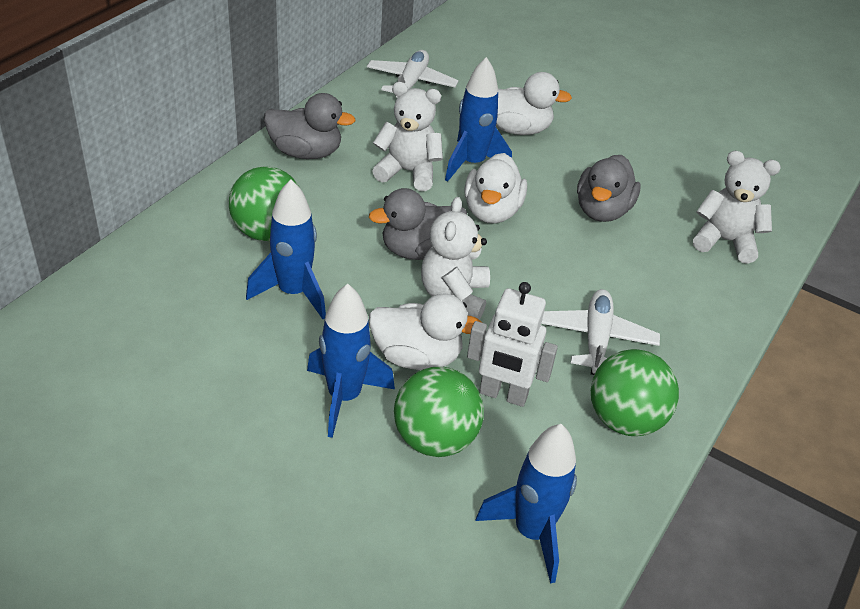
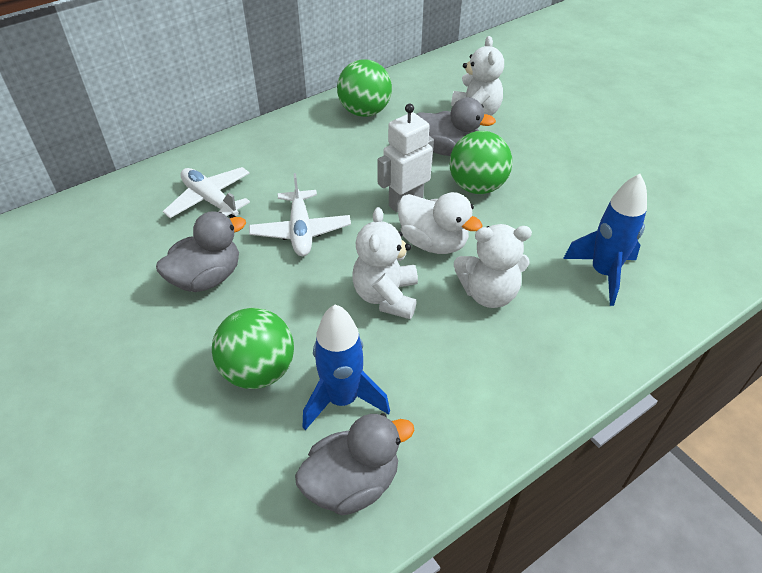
blue rocket: [246,179,326,319] [307,284,395,438] [445,57,512,182] [475,424,577,583] = 4 -> [303,304,390,430] [563,174,647,306] = 2
white duck: [369,294,482,370] [464,153,527,223] [496,72,572,135] = 3 -> [398,192,483,254] = 1

